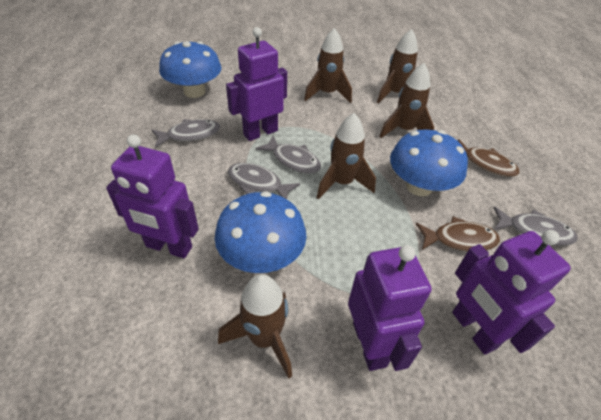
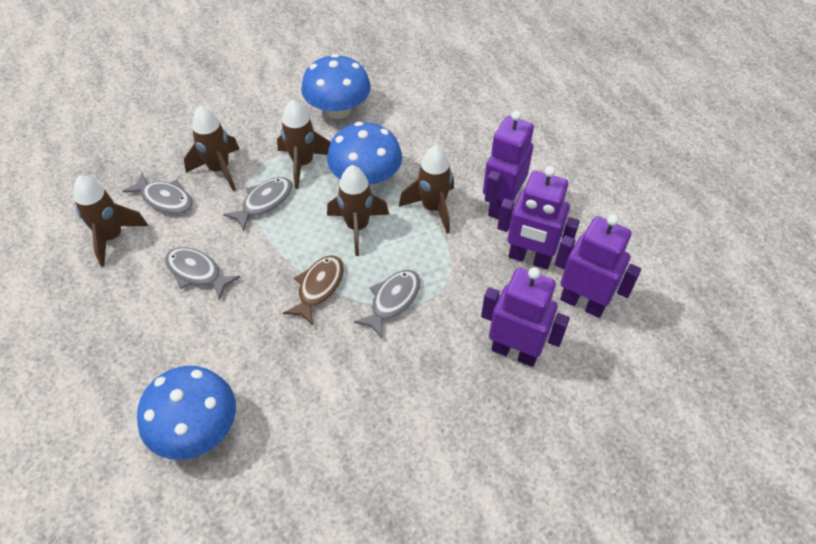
brown fish: [416,216,500,251] [458,139,519,177] = 2 -> [283,255,344,325] = 1

